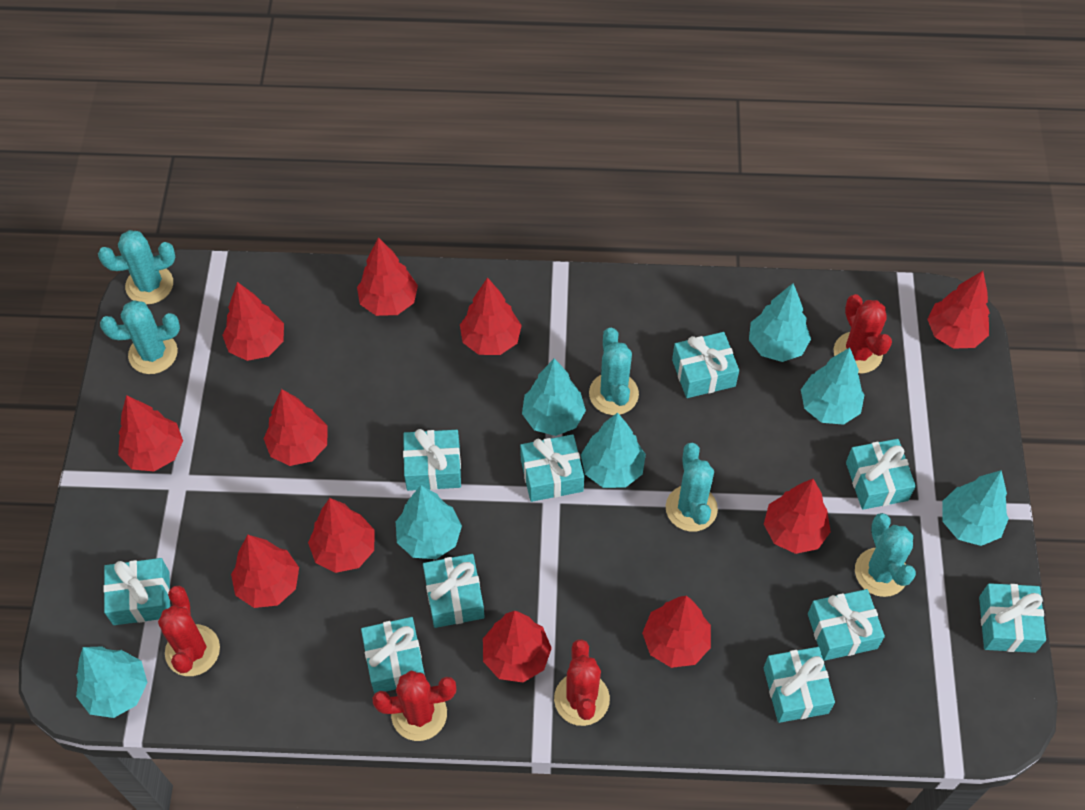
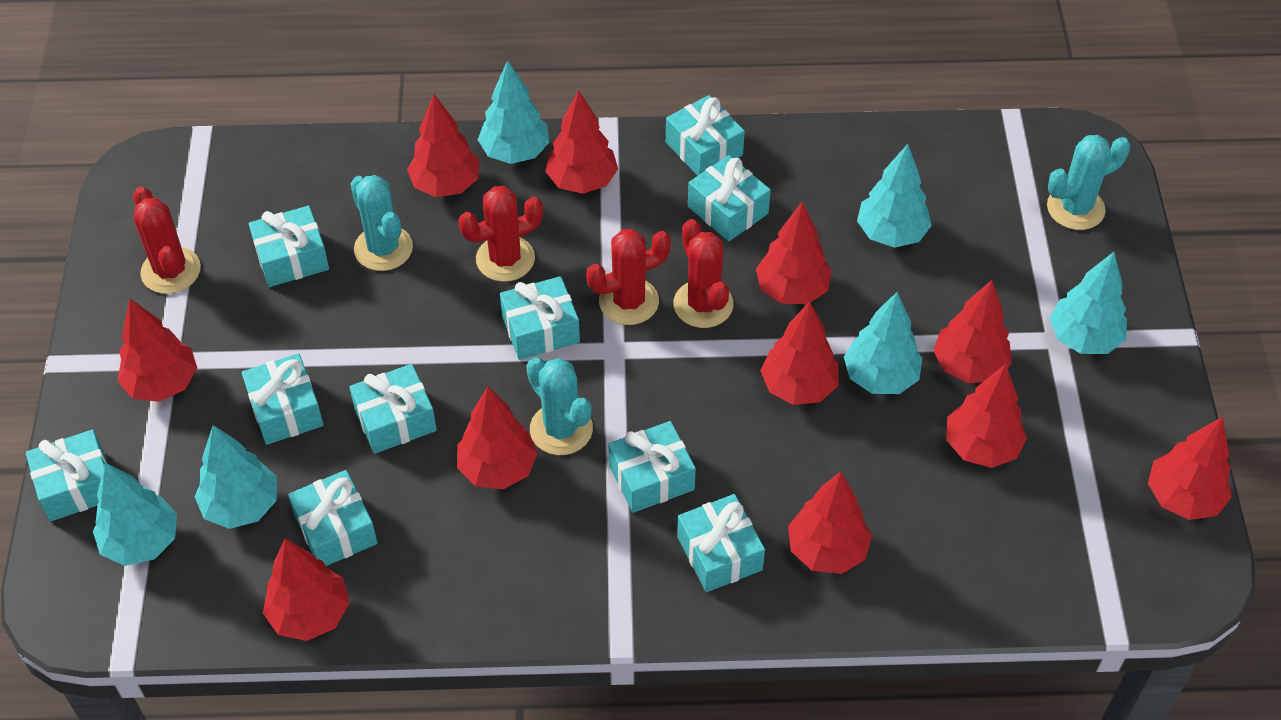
turquoise cactus: [98,230,175,304] [100,300,180,374] [589,327,639,415] [666,443,718,532] [855,513,916,597] = 5 -> [351,175,413,271] [526,357,593,455] [1047,135,1130,230] = 3
turquoise tree: [76,646,148,718] [396,485,462,559] [522,358,586,436] [581,412,646,488] [749,283,811,362] [801,347,864,425] [942,470,1009,546] = 7 -> [93,463,177,566] [195,425,277,529] [478,60,549,164] [844,292,922,394] [857,144,932,248] [1050,252,1127,354] = 6

